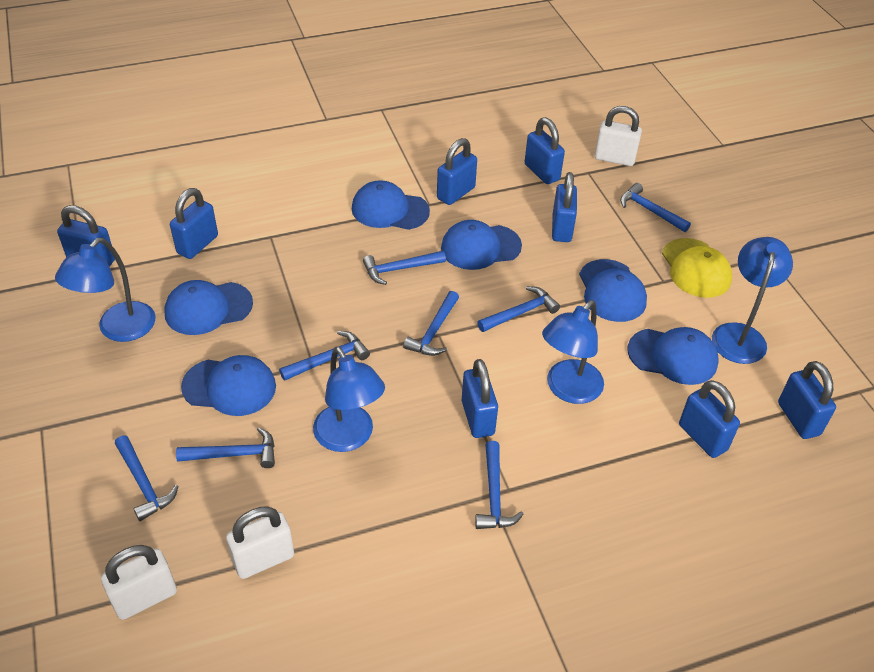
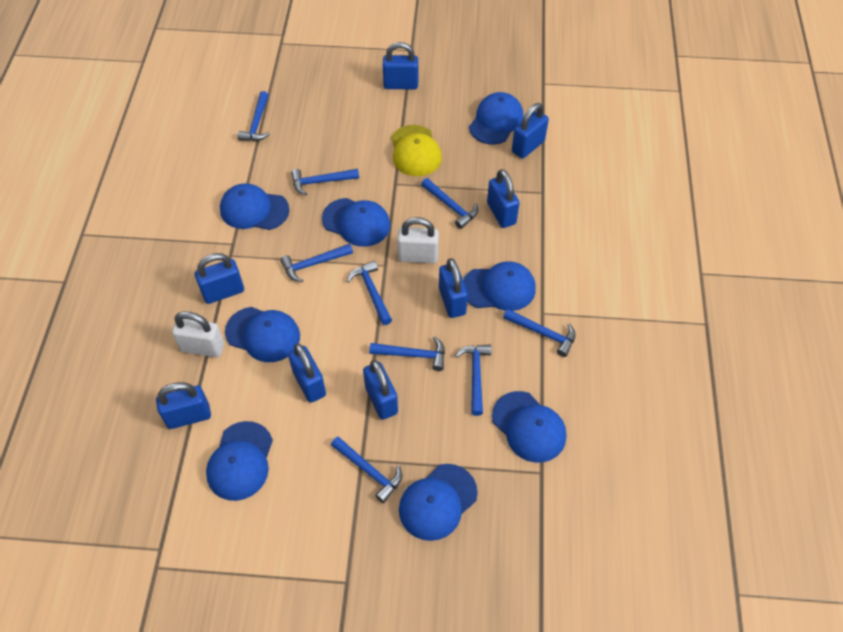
blue cap: [164,280,253,335] [181,355,276,416] [352,180,430,230] [441,220,522,270] [579,259,647,322] [628,327,719,385] = 6 -> [206,421,273,501] [220,183,290,230] [225,307,300,362] [322,198,391,247] [399,464,478,541] [463,261,536,311] [469,92,524,145] [492,391,566,463] = 8
blue hammer: [115,436,178,521] [176,427,275,468] [279,331,370,381] [363,251,446,285] [403,291,459,356] [475,441,523,529] [477,286,560,332] [620,183,691,232] = 8 -> [237,91,270,141] [280,244,353,282] [291,169,359,195] [331,437,402,503] [347,261,392,325] [369,336,445,371] [421,178,478,229] [455,344,491,416] [503,309,575,357] = 9
blue lamp: [55,238,156,342] [313,346,385,452] [542,300,604,404] [712,237,793,364] = 4 -> none = 0
white padlock: [101,545,177,620] [226,506,294,579] [595,106,642,166] = 3 -> [172,311,224,357] [397,217,439,263] = 2

